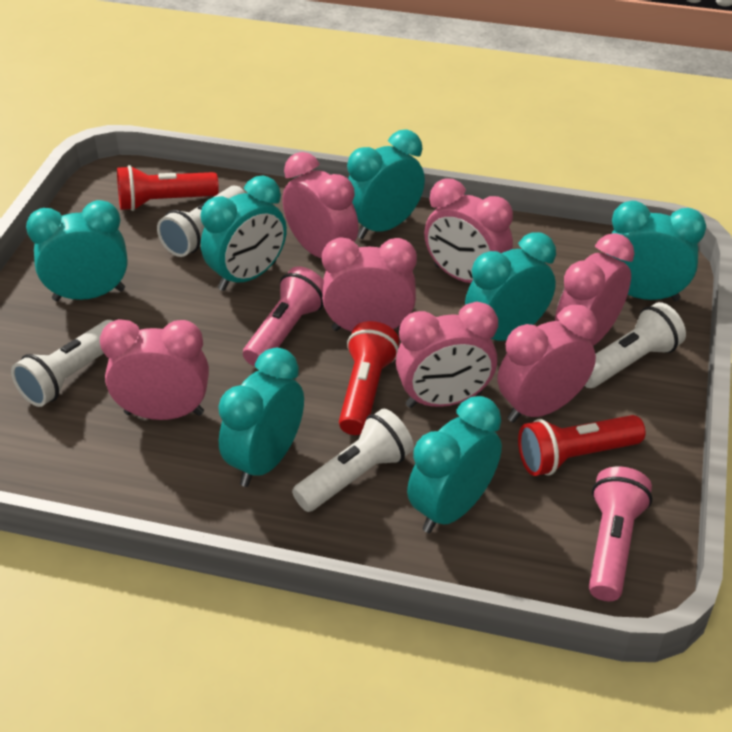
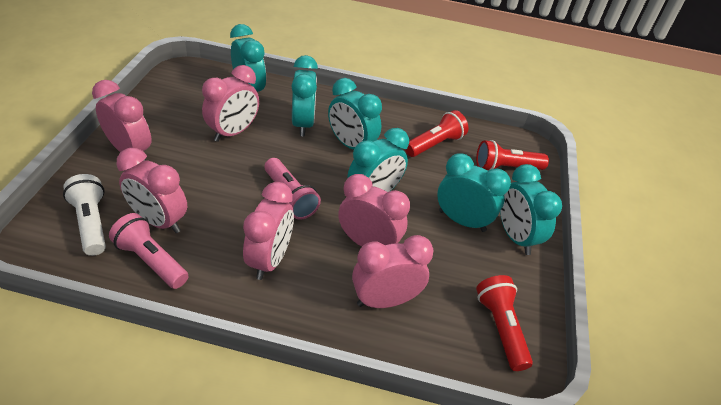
pink clock: [100,319,209,420] [282,152,359,258] [322,238,417,332] [396,302,498,408] [424,178,513,283] [498,305,597,423] [555,233,635,346] = 7 -> [92,80,151,161] [117,148,187,233] [202,65,259,142] [243,182,294,280] [338,174,410,247] [352,235,434,308] = 6
turquoise clock: [26,200,128,301] [200,176,287,291] [218,348,304,487] [347,129,425,239] [407,396,502,533] [465,232,556,341] [607,201,706,301] = 7 -> [230,24,266,92] [291,55,318,136] [328,78,382,150] [348,128,409,192] [437,153,511,232] [500,164,562,255] = 6
white flashlight: [11,320,113,407] [157,186,245,257] [292,409,414,512] [585,302,686,388] = 4 -> [63,174,106,256] = 1

